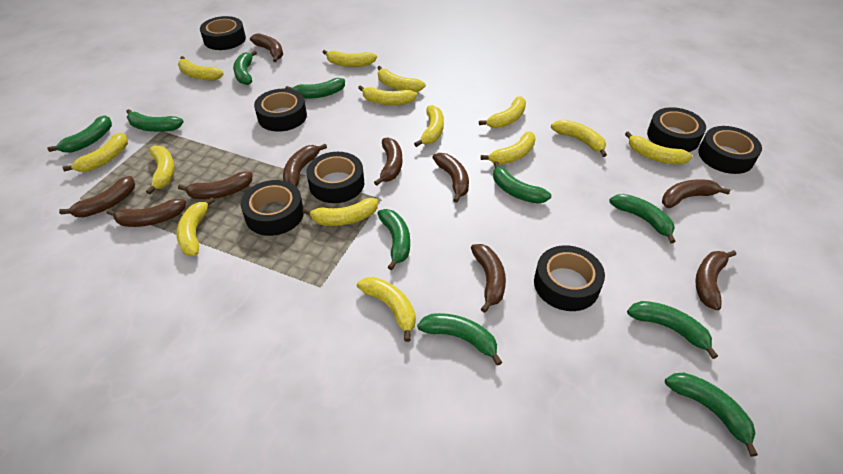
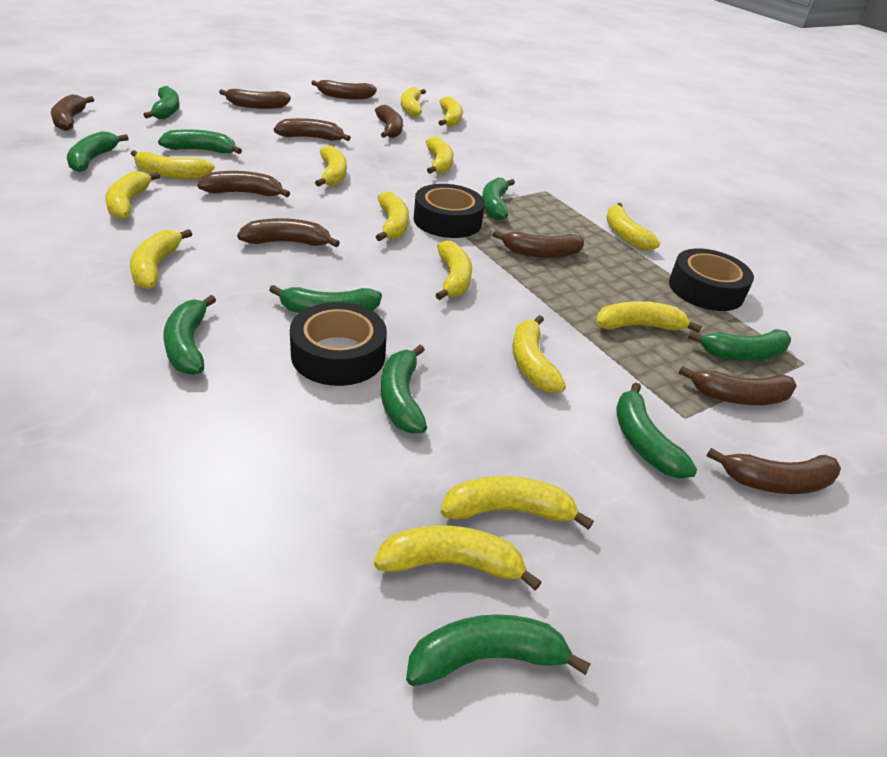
black tape: [200,16,246,50] [241,180,304,236] [254,89,307,132] [306,152,364,203] [534,245,605,311] [647,107,706,152] [698,126,762,174] = 7 -> [290,302,387,386] [413,184,485,238] [669,248,754,311] = 3

